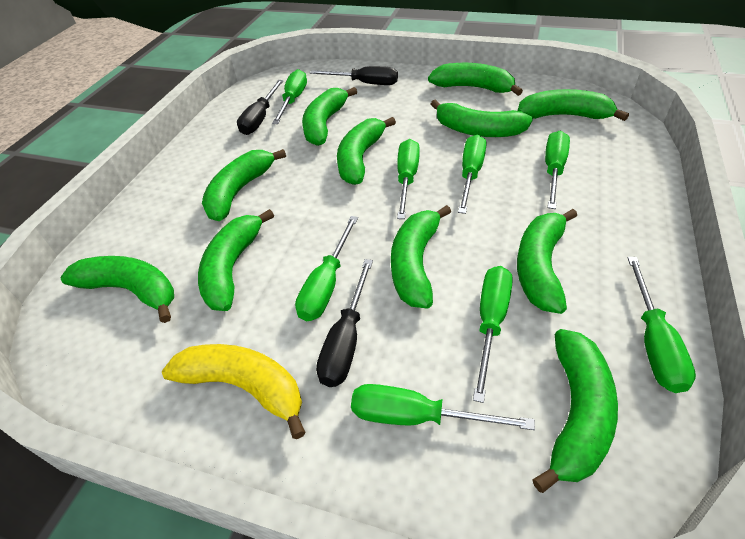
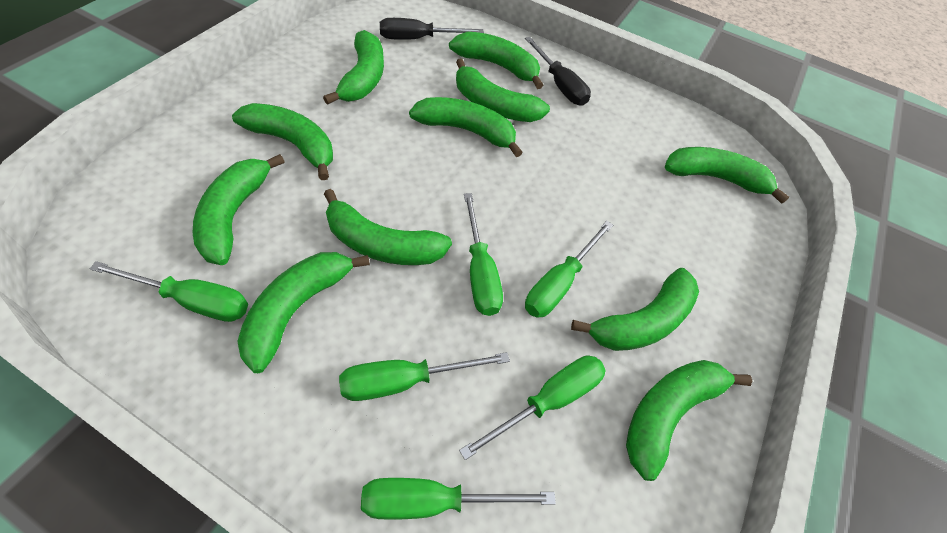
black screwdriver: [237,80,284,135] [310,66,398,85] [316,259,373,387] = 3 -> [380,18,484,40] [525,37,591,106] = 2
green screwdriver: [272,69,307,124] [295,216,358,321] [351,384,535,430] [397,139,420,219] [458,134,486,214] [473,266,513,403] [545,130,570,209] [627,257,696,393] = 8 -> [90,261,248,322] [339,352,510,401] [361,478,556,520] [459,356,606,460] [464,193,503,316] [525,221,613,318] = 6
yellow banana: [162,344,305,439] = 1 -> none = 0

